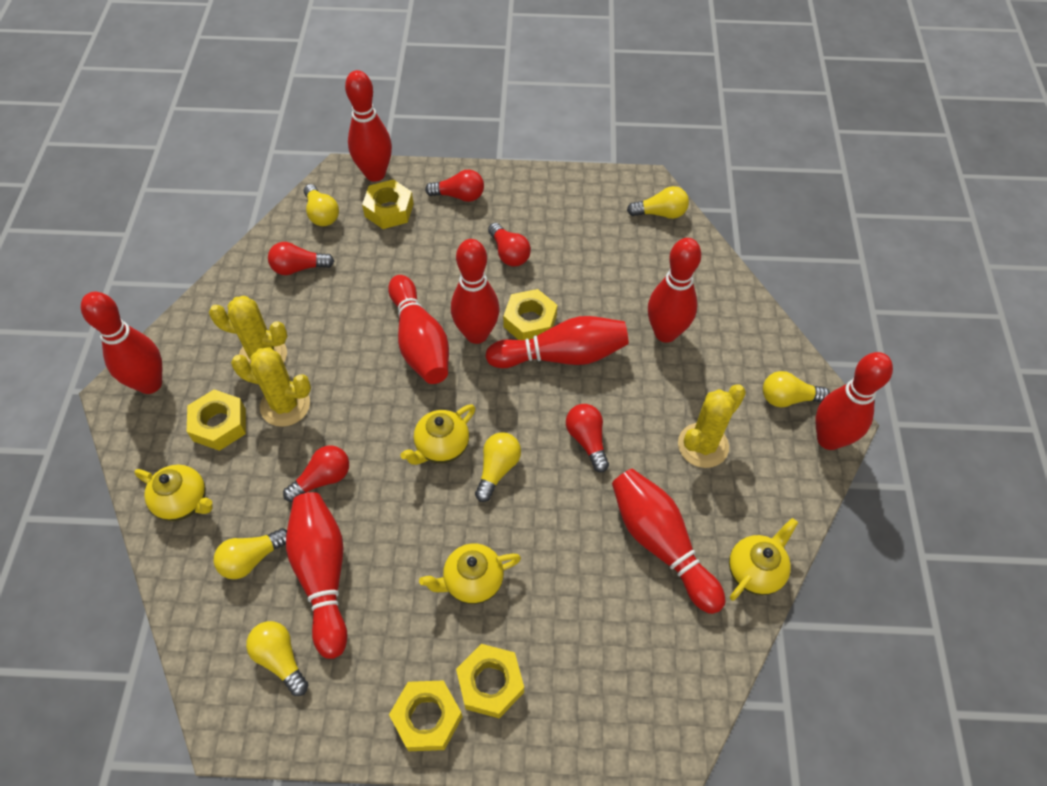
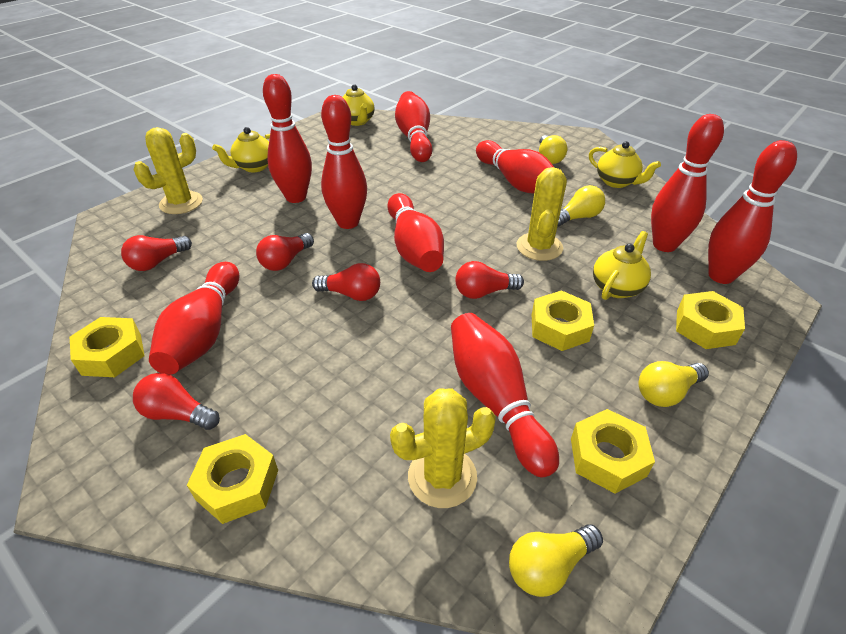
yellow light bulb: [214,528,287,579] [246,621,308,696] [304,184,339,226] [475,432,521,502] [627,186,689,219] [763,371,829,407] = 6 -> [509,524,603,597] [539,135,567,164] [557,185,605,227] [639,361,709,407] = 4

